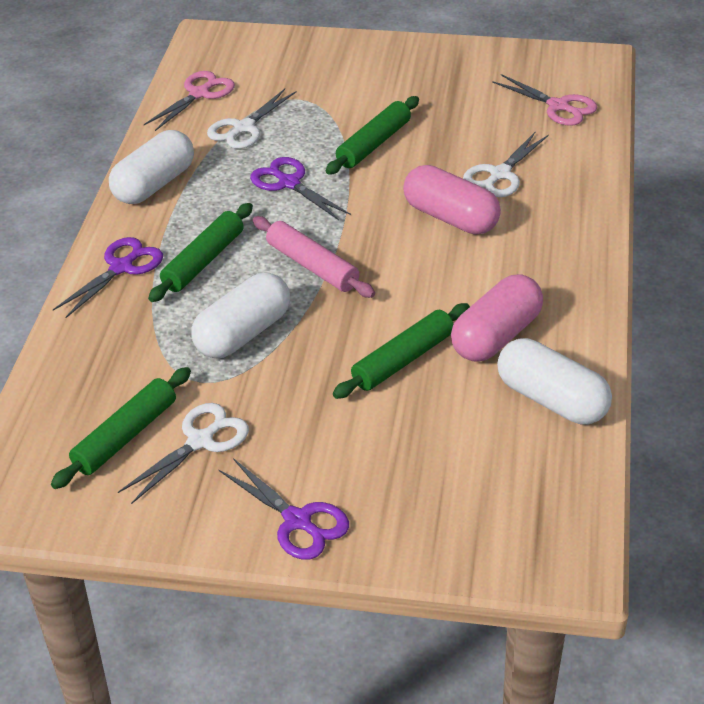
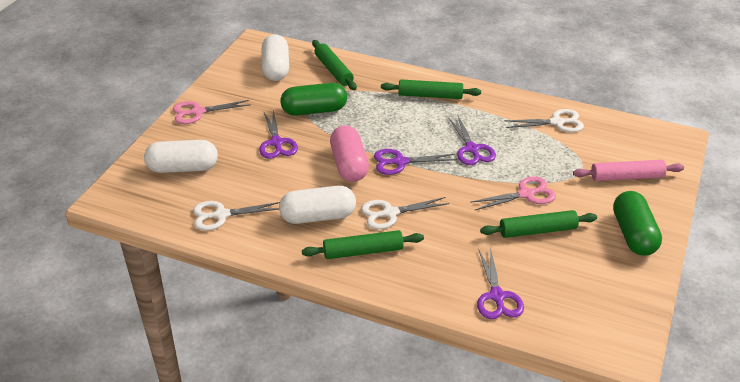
green capsule: none = 0 -> [281,83,347,116] [613,191,662,256] = 2
pink capsule: [403,165,501,235] [451,275,543,362] = 2 -> [330,125,369,182] = 1
purple scissors: [53,237,163,318] [219,458,349,560] [250,157,351,220] = 3 -> [259,110,298,159] [374,149,457,175] [448,116,496,165] [477,248,524,319] = 4

